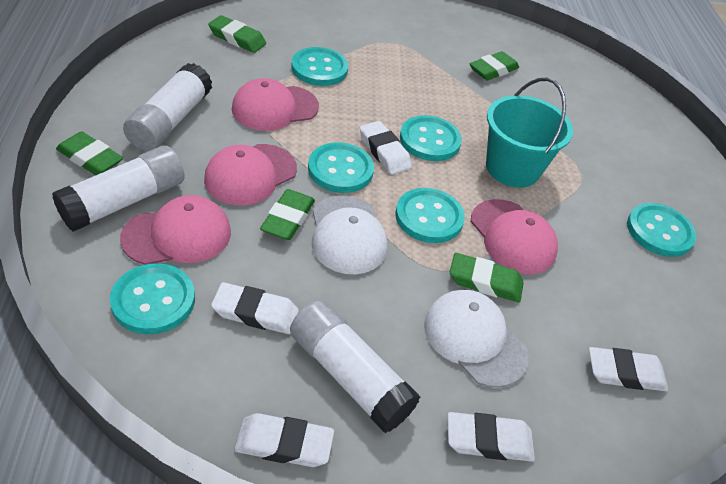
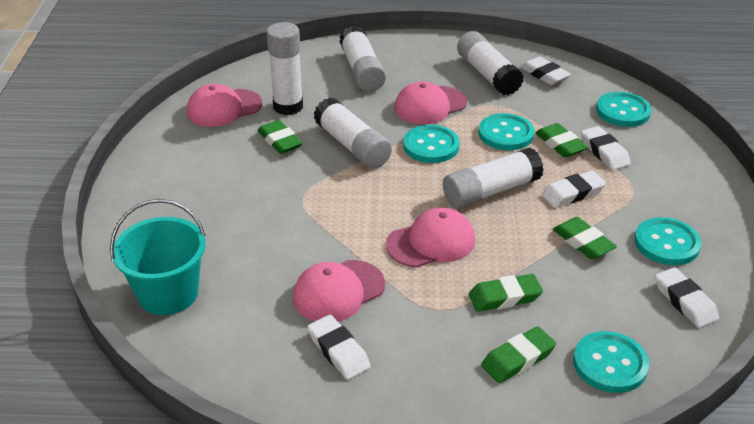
turquoise button: [110,263,195,334] [291,47,348,86] [308,142,374,193] [395,188,465,243] [400,115,462,161] [627,203,697,257] = 6 -> [403,125,459,163] [478,113,534,150] [573,331,649,393] [596,92,652,127] [634,217,701,265] = 5
white cap: [312,195,387,274] [424,290,529,388] = 2 -> none = 0
white glue stick: [52,145,185,232] [123,63,212,152] [290,300,420,433] = 3 -> [267,22,303,115] [314,97,392,169] [339,26,386,92] [443,148,544,209] [457,31,524,95] = 5

